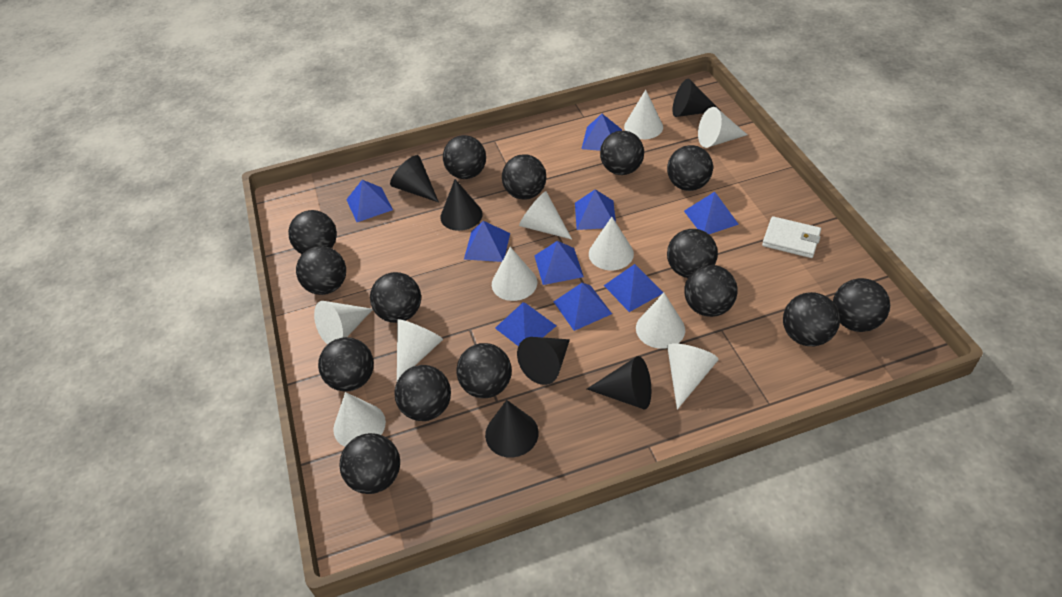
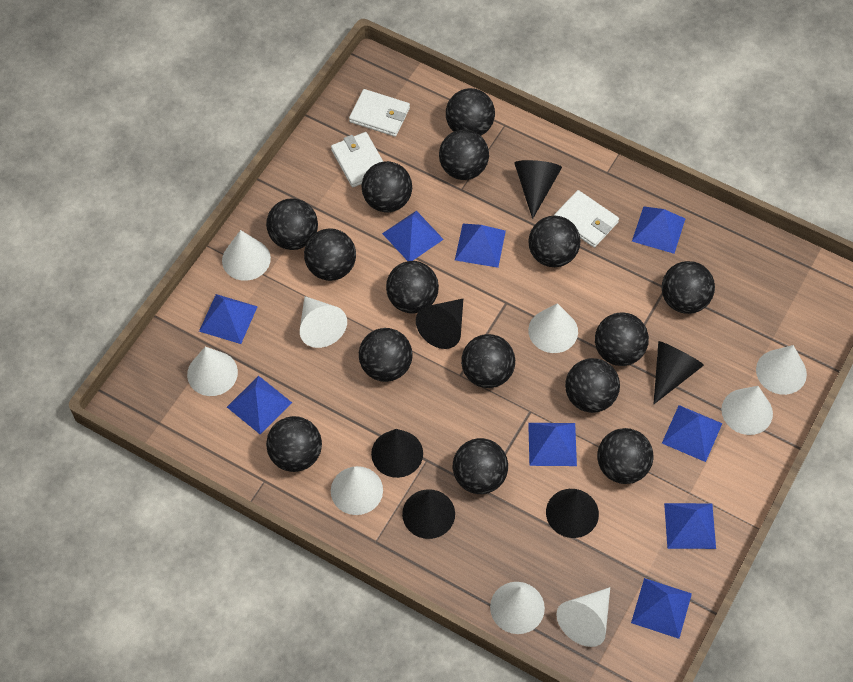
white cone: [314,301,373,345] [333,392,386,447] [397,319,443,381] [492,247,537,301] [519,191,572,239] [589,217,634,270] [624,90,663,139] [636,293,685,349] [667,343,719,410] [698,107,747,148] = 10 -> [187,347,238,396] [222,230,271,281] [300,296,347,348] [331,466,383,515] [490,582,545,634] [528,303,578,353] [556,587,610,647] [722,386,773,435] [756,345,807,395] = 9
white wallet: [762,216,821,258] = 1 -> [331,132,383,187] [349,89,410,137] [554,190,619,248] = 3

